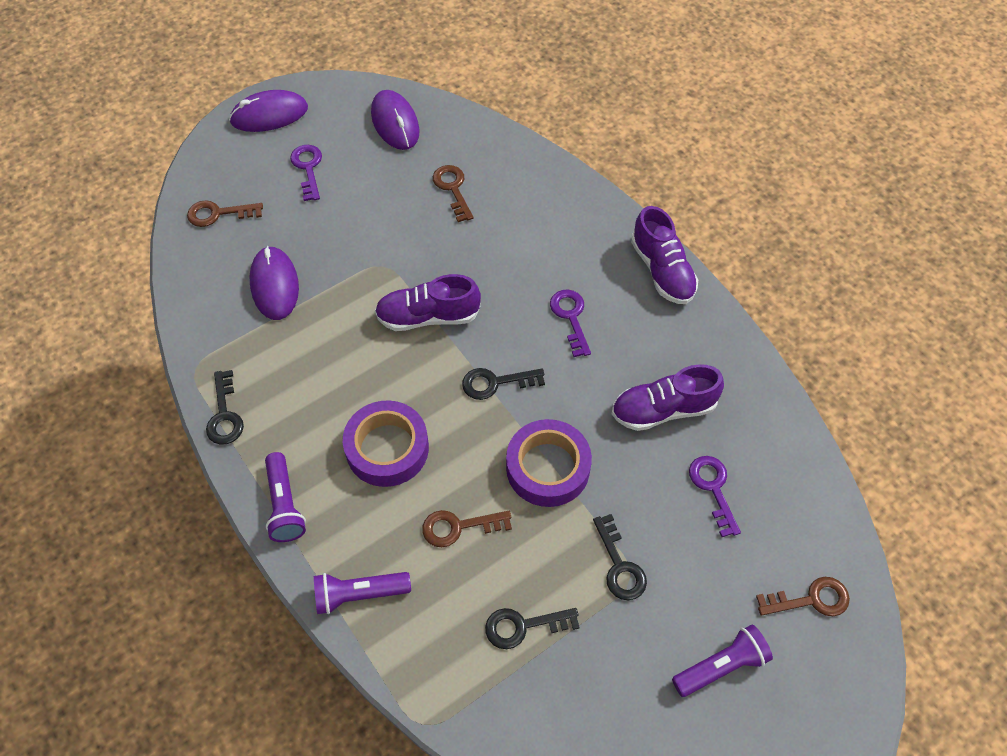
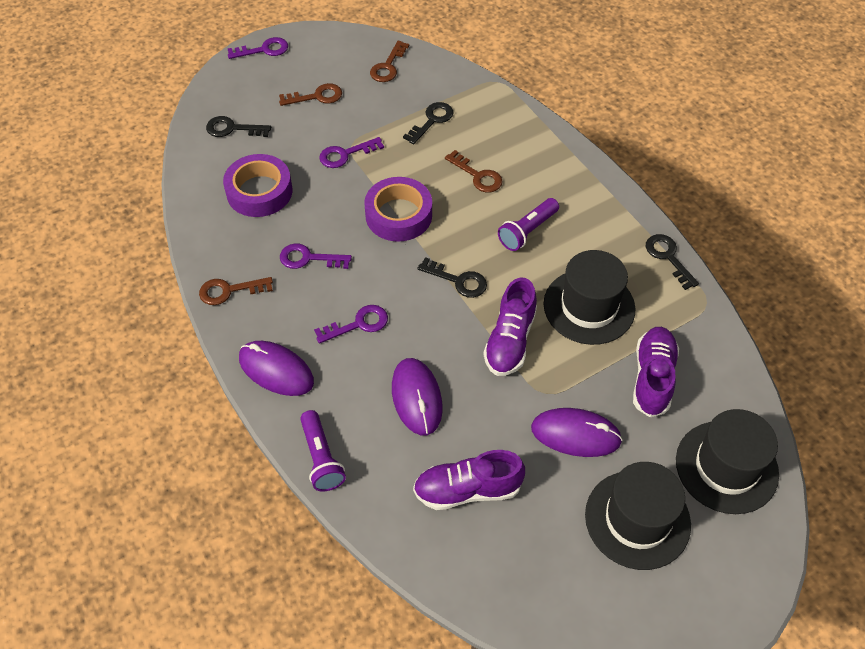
black hat: none = 0 -> [544,250,635,345] [585,462,691,570] [676,409,779,514] = 3
purple flashlight: [265,452,306,542] [314,572,411,614] [672,624,773,697] = 3 -> [300,410,346,491] [498,198,559,251] = 2
purple key: [290,145,322,201] [550,289,591,357] [689,456,741,537] = 3 -> [228,37,288,59] [280,243,352,269] [314,305,388,344] [319,137,384,168] = 4

